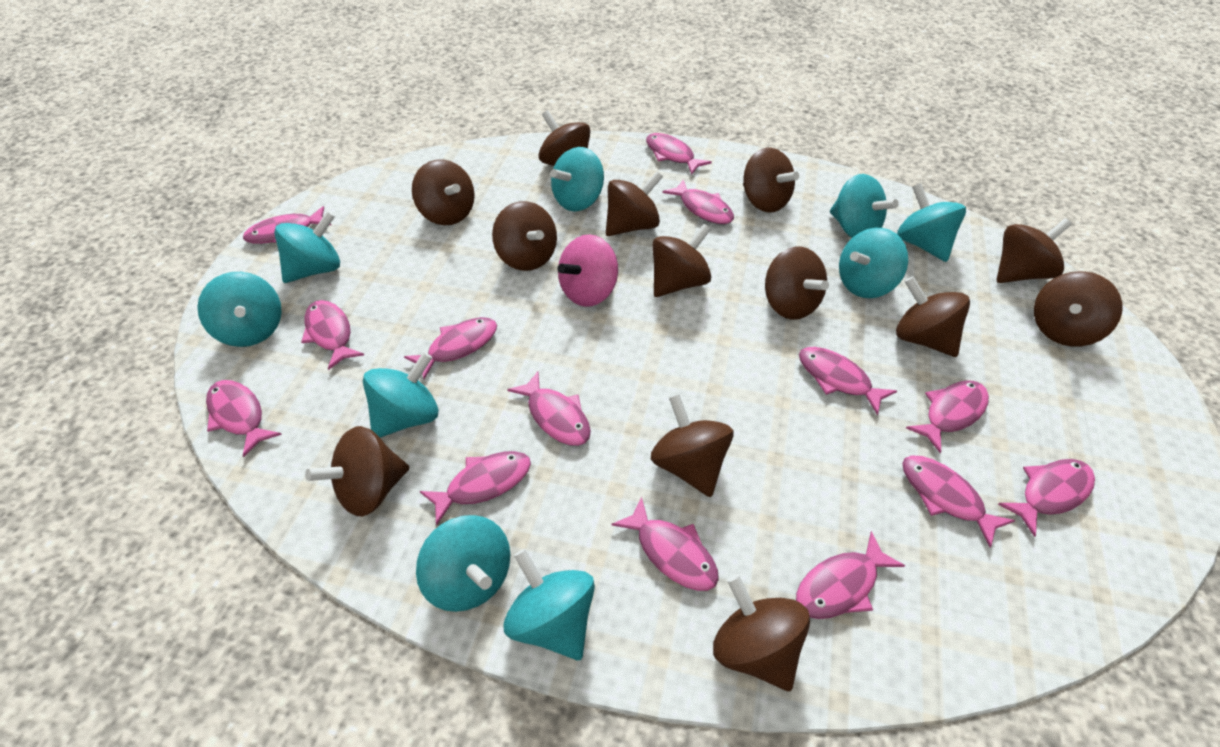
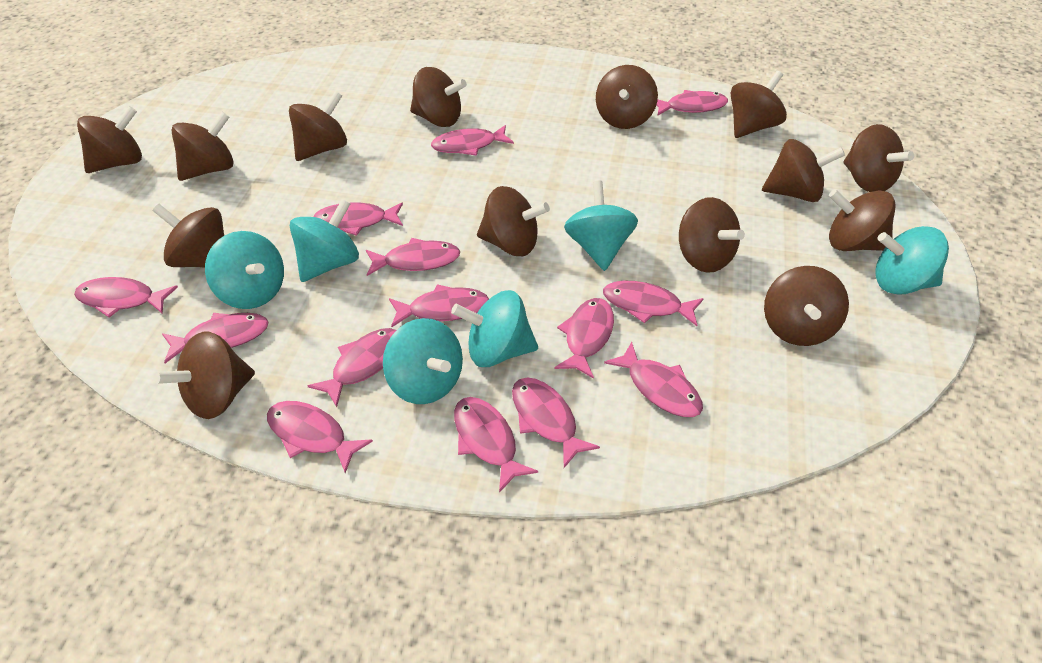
brown spinning top: [305,426,409,517] [412,159,475,225] [492,201,557,271] [539,110,590,166] [606,171,663,236] [651,394,733,497] [652,224,711,297] [713,575,810,691] [743,148,799,213] [765,247,829,320] [896,276,970,357] [996,218,1072,283] [1034,271,1122,347] = 13 -> [77,106,142,173] [152,204,224,268] [154,331,255,419] [171,112,234,181] [289,91,347,161] [410,67,467,127] [477,186,550,256] [596,65,658,129] [679,197,745,273] [731,71,787,138] [762,139,845,202] [764,266,849,346] [829,189,896,251] [843,124,914,192] = 14
pink spinning top: [557,234,618,307] = 1 -> none = 0
turquoise spinning top: [197,272,282,347] [274,211,340,283] [363,352,438,438] [416,515,510,612] [503,549,595,660] [550,147,604,211] [830,174,899,238] [839,228,908,298] [897,183,966,262] = 9 -> [205,231,284,309] [290,199,359,282] [383,318,463,404] [451,290,538,367] [564,181,638,271] [875,226,949,295] = 6

